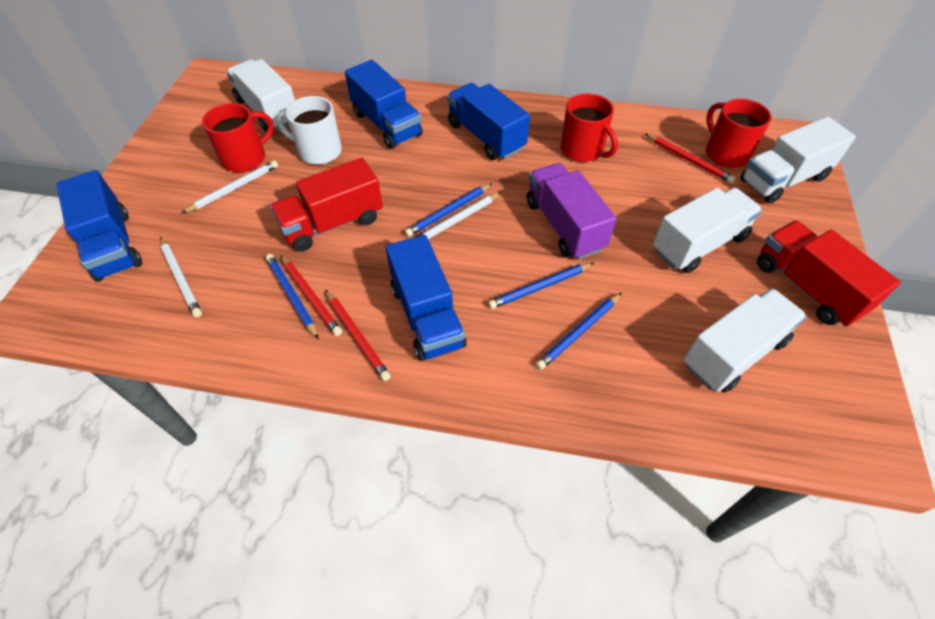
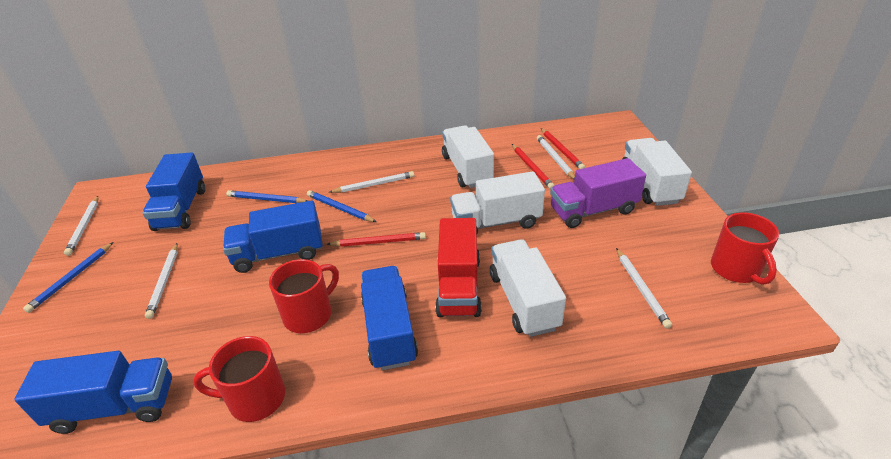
blue pencil: [266,254,319,339] [405,184,492,237] [488,263,594,309] [536,292,622,370] = 4 -> [23,242,113,313] [226,190,308,203] [307,190,377,222] = 3
red truck: [270,158,383,251] [757,221,901,327] = 2 -> [435,218,482,317] = 1
white mug: [277,96,342,165] = 1 -> none = 0
white pencil: [160,237,202,317] [181,160,278,214] [418,192,501,239] = 3 -> [64,196,98,256] [145,243,178,319] [329,171,414,193] [537,135,575,180] [616,248,672,329] = 5

